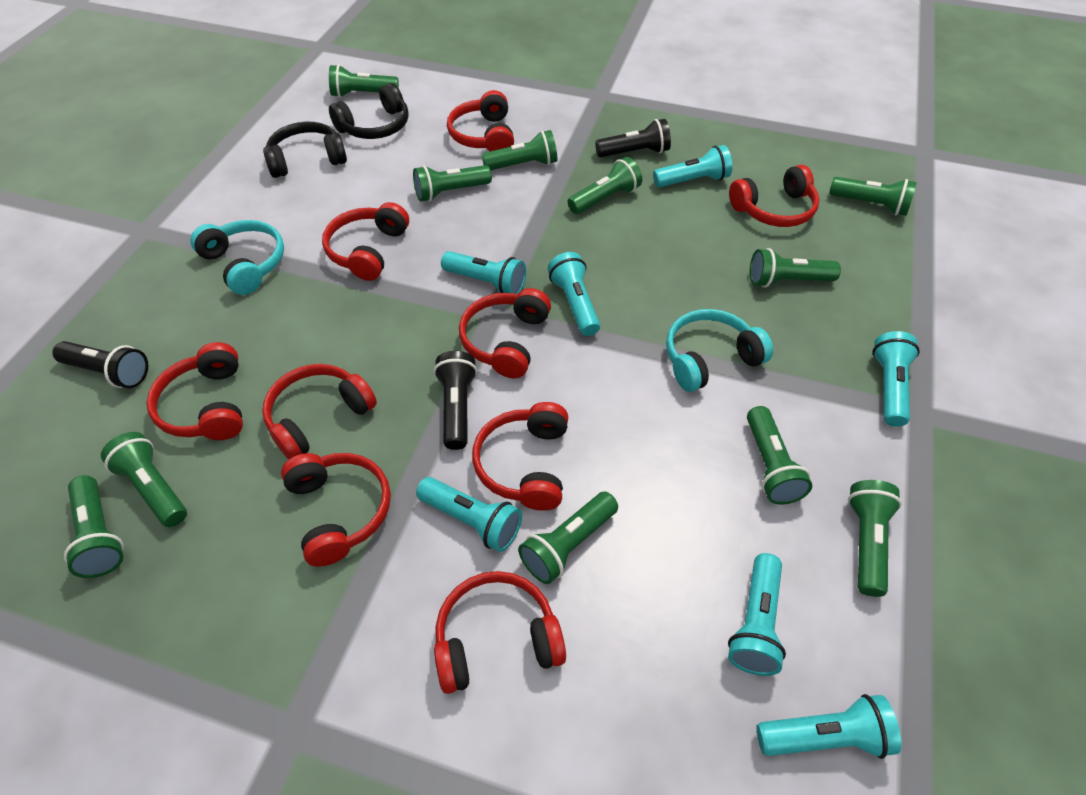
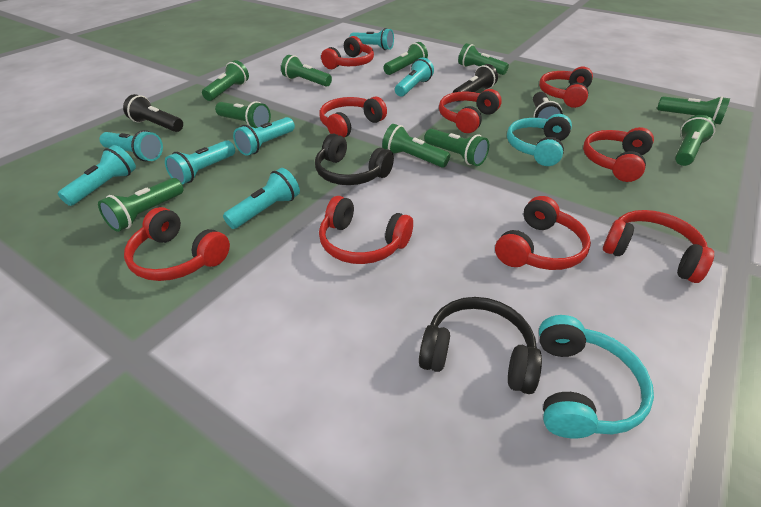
green flashlight: [64,475,124,578] [101,432,187,527] [329,64,399,97] [413,165,492,202] [482,130,558,170] [518,492,618,584] [568,157,642,214] [747,406,812,505] [750,248,841,288] [829,177,917,216] [848,480,902,597] = 11 -> [98,178,184,232] [202,60,249,101] [215,101,271,128] [281,55,332,87] [382,124,450,168] [383,42,428,75] [424,129,489,166] [458,43,509,75] [657,96,730,124] [675,115,715,166] = 10

